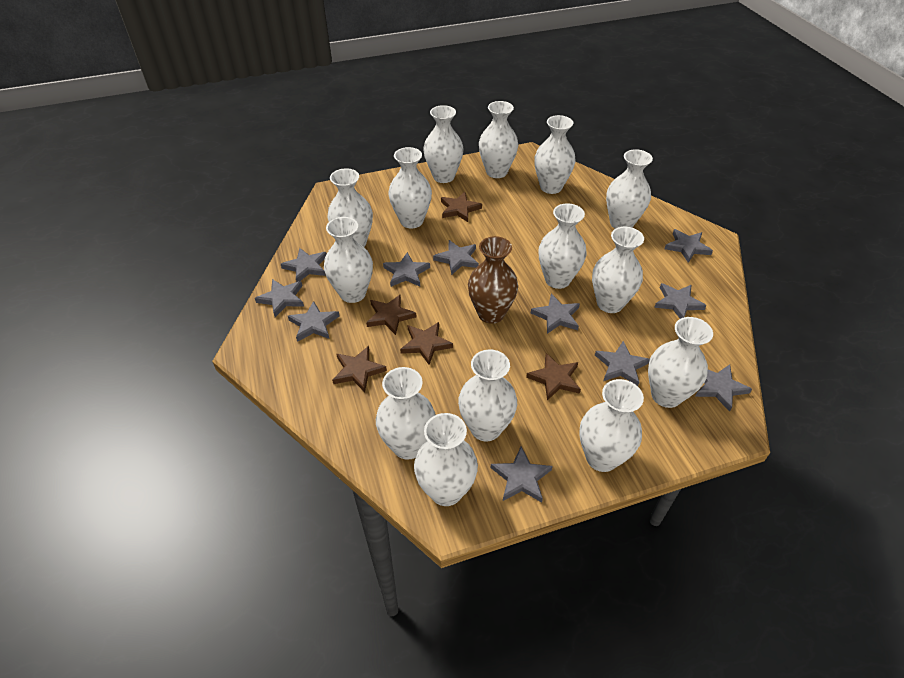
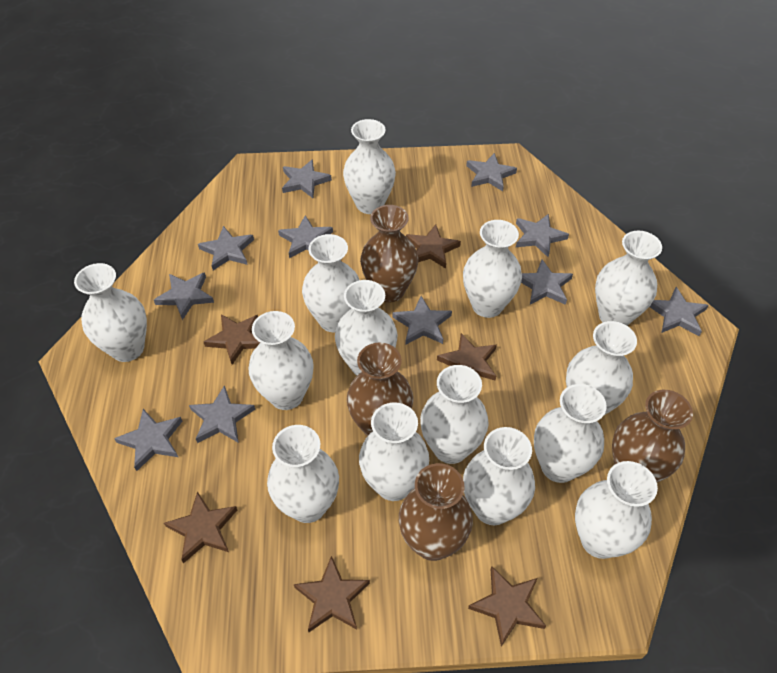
brown star: [332,346,387,392] [366,295,416,335] [400,322,453,365] [441,192,482,222] [526,353,581,401] = 5 -> [164,491,237,563] [204,314,261,365] [294,556,370,632] [406,224,461,269] [437,333,497,381] [468,566,546,647] = 6
brown vase: [468,236,518,324] = 1 -> [347,343,413,436] [360,205,418,302] [399,463,473,561] [612,390,693,482] = 4

